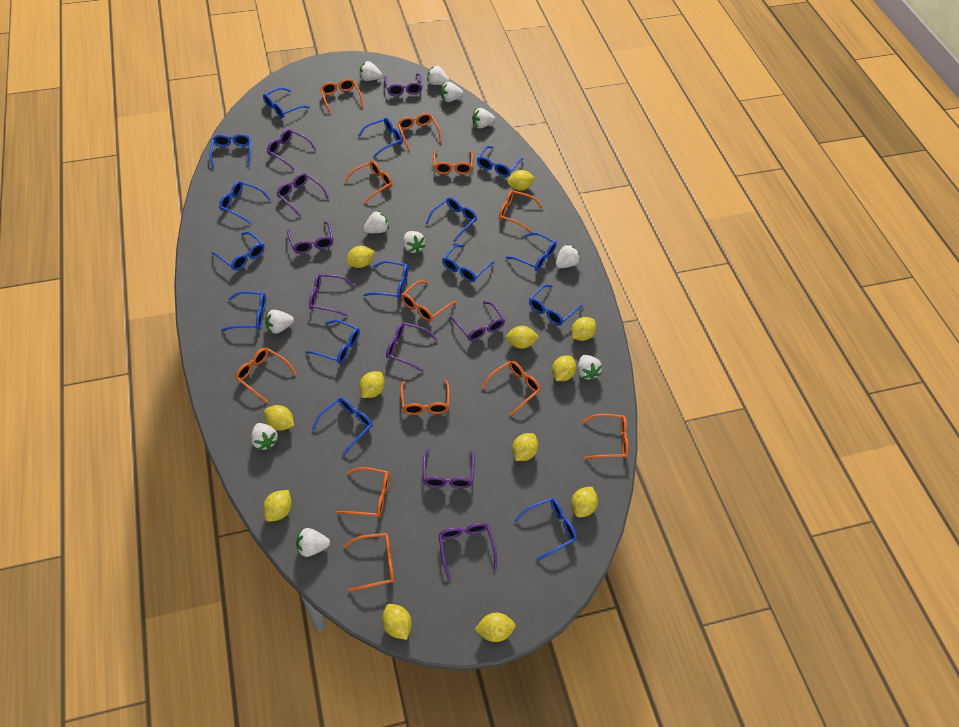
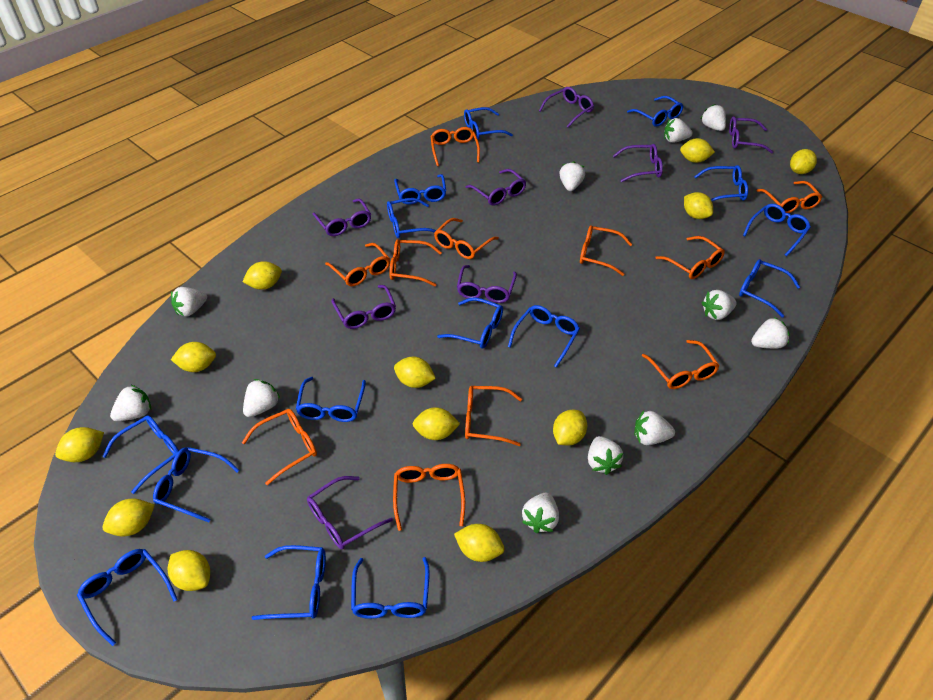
orange glasses: [235,348,296,403] [320,79,363,114] [337,467,389,518] [343,533,394,592] [344,161,393,203] [398,113,442,150] [400,379,450,415] [401,281,456,321] [433,150,473,174] [482,361,541,416] [499,190,543,232] [583,414,629,459] = 12 -> [242,409,317,485] [325,243,390,286] [389,239,442,286] [393,464,465,531] [431,127,480,166] [434,218,499,259] [465,386,522,446] [580,225,632,276] [642,340,720,389] [656,236,725,279] [756,181,822,213] = 11
purple glasses: [267,129,317,170] [277,173,329,217] [287,221,334,254] [309,274,355,317] [384,73,423,96] [386,322,438,372] [423,449,475,488] [438,523,497,579] [450,301,505,341] = 9 -> [307,476,393,550] [312,199,371,236] [332,285,396,329] [457,265,517,303] [466,169,526,206] [539,87,594,127] [613,144,663,182] [729,116,773,154] = 8

